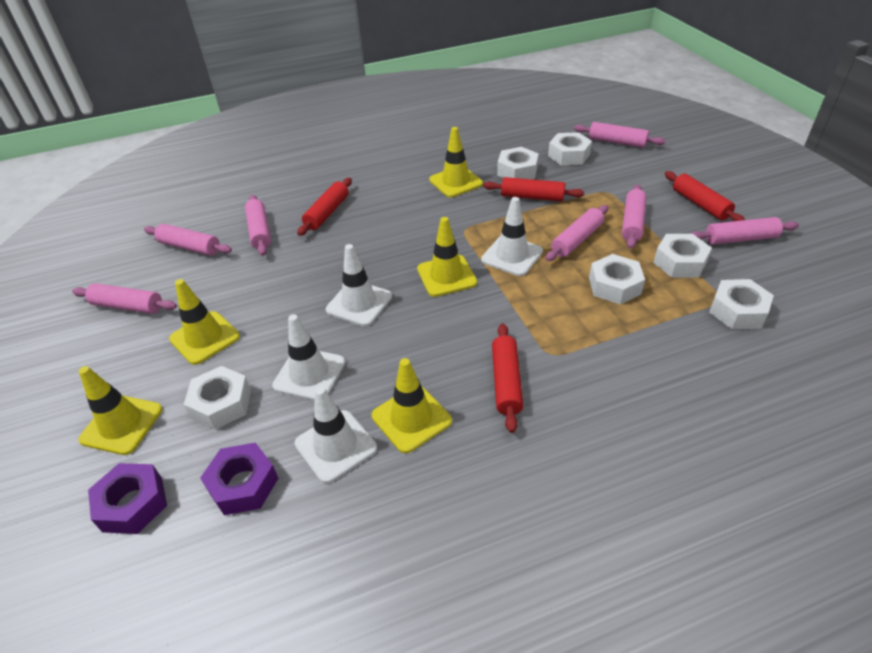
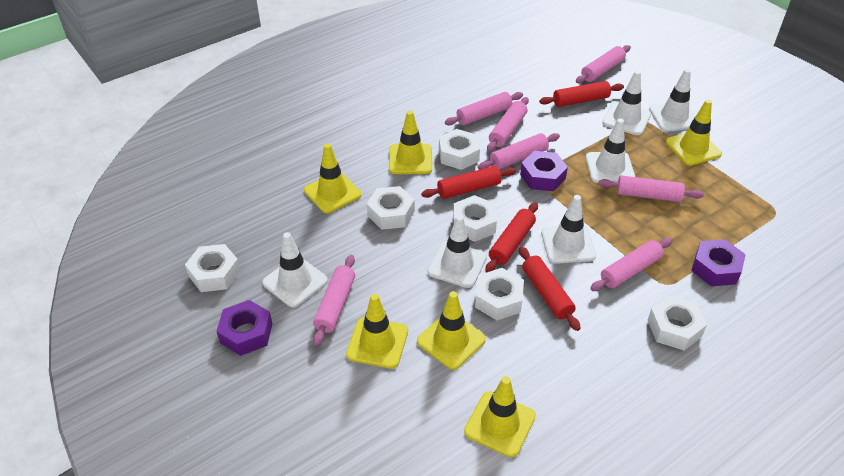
purple nut: [88,463,167,534] [200,442,279,515] = 2 -> [216,300,272,356] [520,151,568,191] [691,239,746,287] = 3
white traffic cone: [272,314,345,401] [295,387,377,483] [326,244,392,326] [481,197,543,276] = 4 -> [262,232,328,307] [428,215,487,288] [541,195,596,264] [586,119,635,183] [602,71,651,135] [649,69,695,132] = 6
yellow traffic cone: [78,366,162,455] [169,279,240,365] [372,358,452,453] [417,217,477,297] [429,127,483,197] = 5 -> [304,143,361,213] [346,294,408,369] [389,110,432,174] [417,291,486,370] [464,376,536,457] [666,99,722,166] = 6

